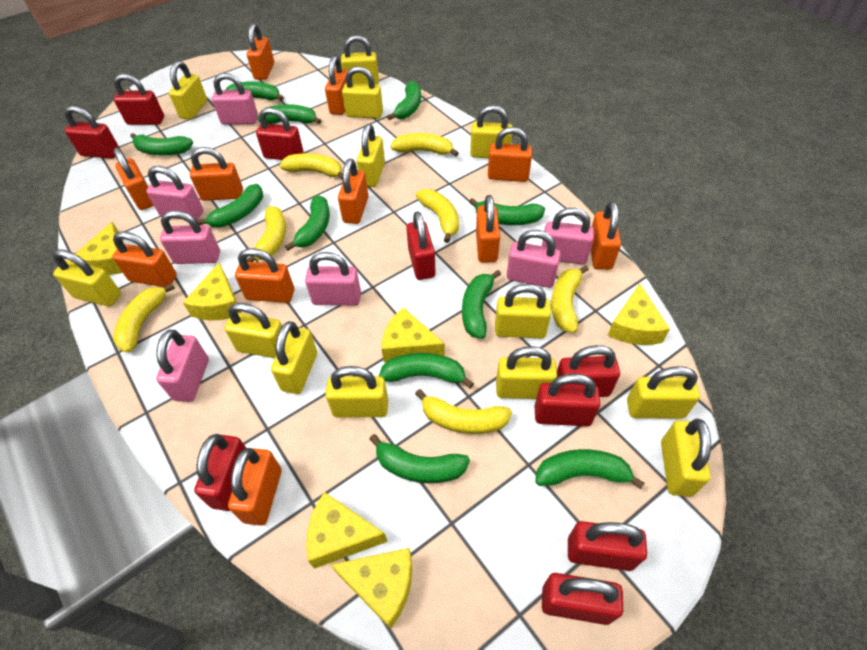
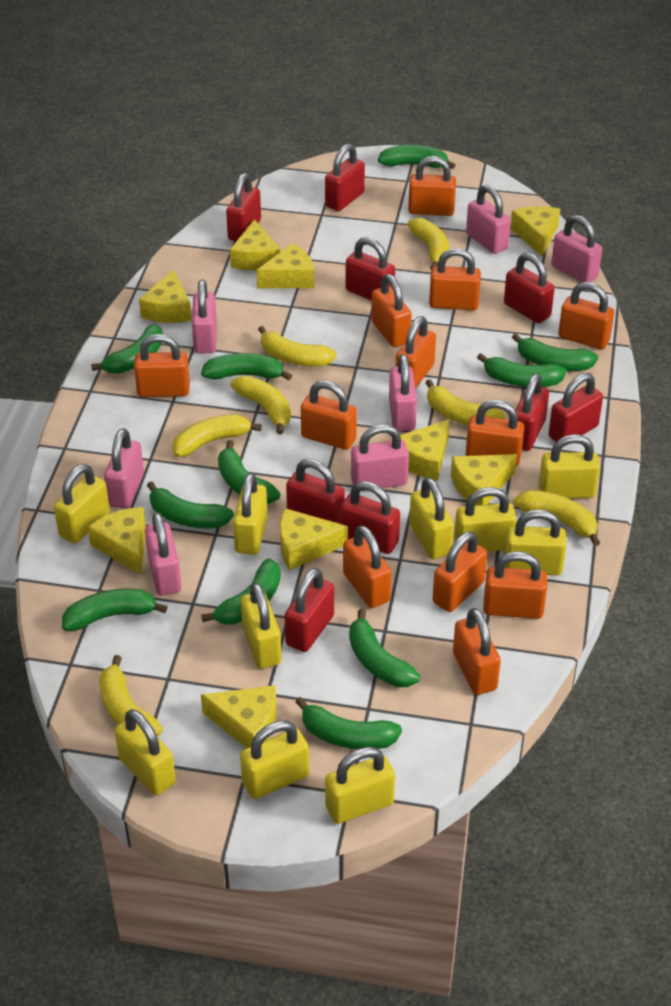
orange padlock: [112,231,177,287] [113,147,154,210] [190,147,243,201] [228,448,282,526] [235,248,294,303] [247,23,274,80] [325,56,348,115] [338,159,369,224] [476,195,500,263] [488,127,532,182] [591,201,621,270] = 11 -> [134,334,190,397] [301,380,357,450] [343,525,391,608] [371,274,412,347] [396,316,436,389] [408,156,456,216] [429,248,481,310] [432,531,487,612] [453,608,501,695] [466,400,524,466] [483,551,547,619] [558,282,615,350] = 12
yellow cheese: [75,222,123,275] [183,263,241,320] [306,492,387,569] [330,548,412,629] [382,307,445,362] [608,283,670,345] = 6 -> [88,507,146,575] [139,269,192,323] [201,685,277,748] [230,219,280,270] [257,243,314,288] [280,508,348,570] [400,419,450,481] [451,454,517,506] [510,206,560,256] = 9
yellow padlock: [53,249,121,306] [169,61,207,120] [225,303,282,358] [271,321,317,394] [325,366,388,418] [341,35,379,84] [342,66,383,119] [356,124,385,187] [470,105,512,158] [495,284,551,339] [496,346,557,399] [627,366,700,419] [661,419,711,497] = 13 -> [54,464,110,544] [115,709,176,796] [233,473,268,555] [240,721,309,799] [241,583,281,669] [325,747,395,824] [409,477,454,559] [454,487,517,552] [504,509,567,575] [539,434,600,498] = 10

